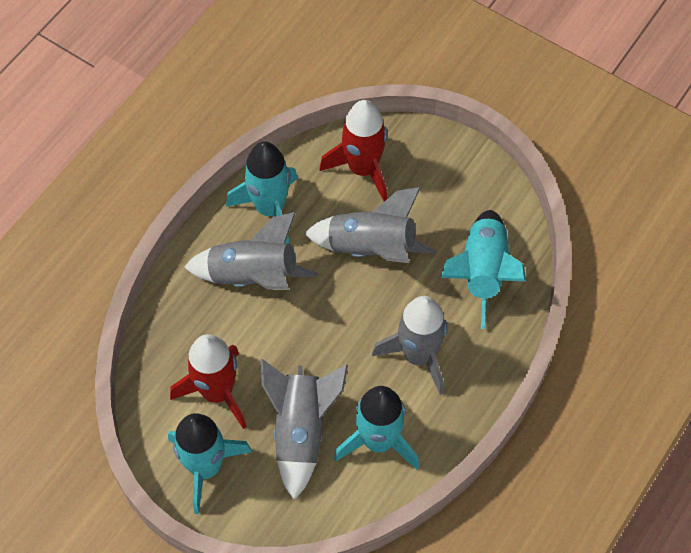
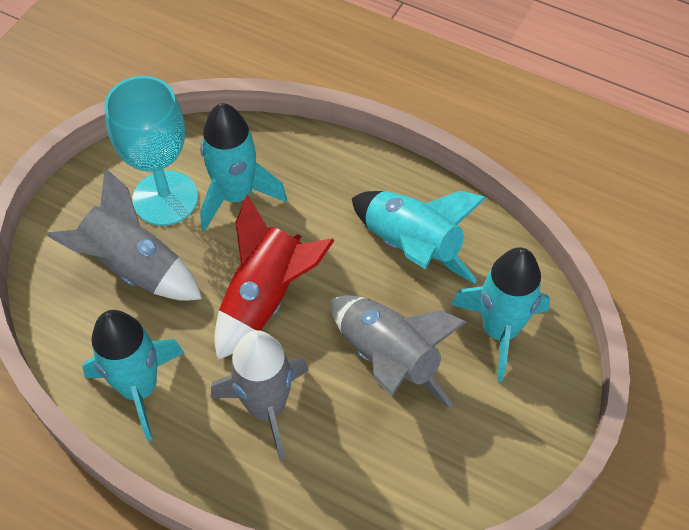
grey rocket: [184,212,318,290] [261,359,348,500] [304,187,436,263] [372,296,447,395] = 4 -> [47,168,202,301] [211,330,309,461] [331,295,467,408] = 3
red rocket: [170,334,247,429] [319,100,387,202] = 2 -> [214,195,335,360] = 1
turquoise goblet: none = 0 -> [104,76,198,226] = 1

